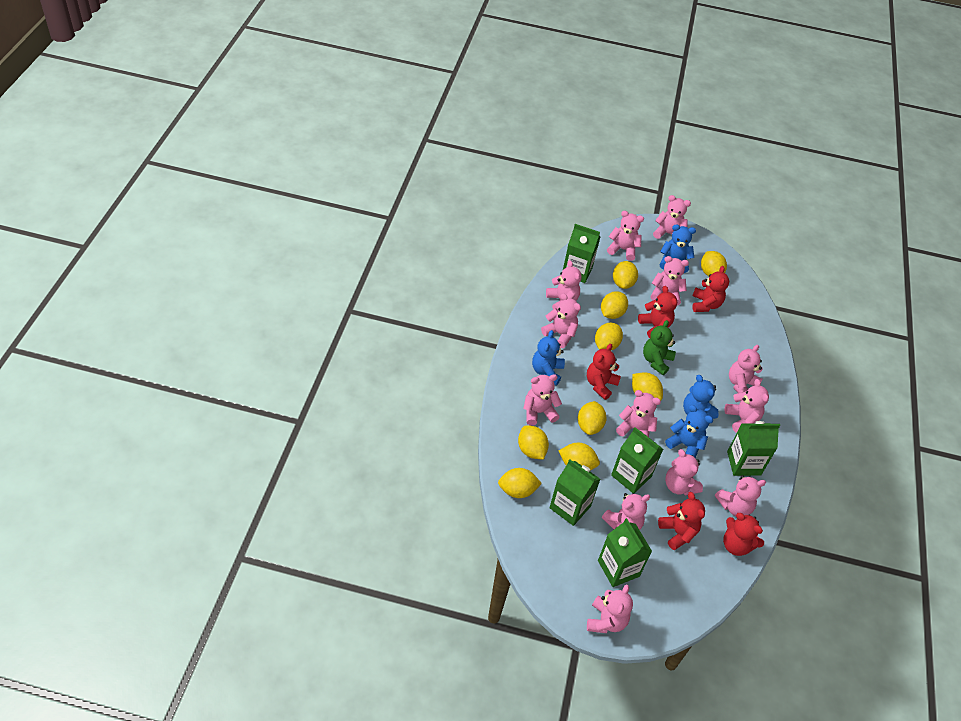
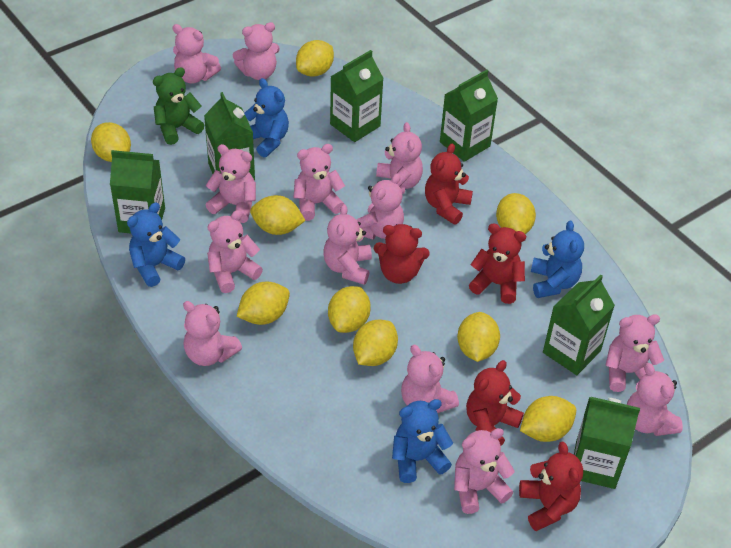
green carton: [549,459,600,526] [563,224,601,283] [598,518,652,587] [611,427,663,493] [727,421,780,476] = 5 -> [110,150,165,233] [204,92,255,188] [330,50,384,142] [440,70,498,162] [543,275,615,375] [574,397,640,489] = 6

